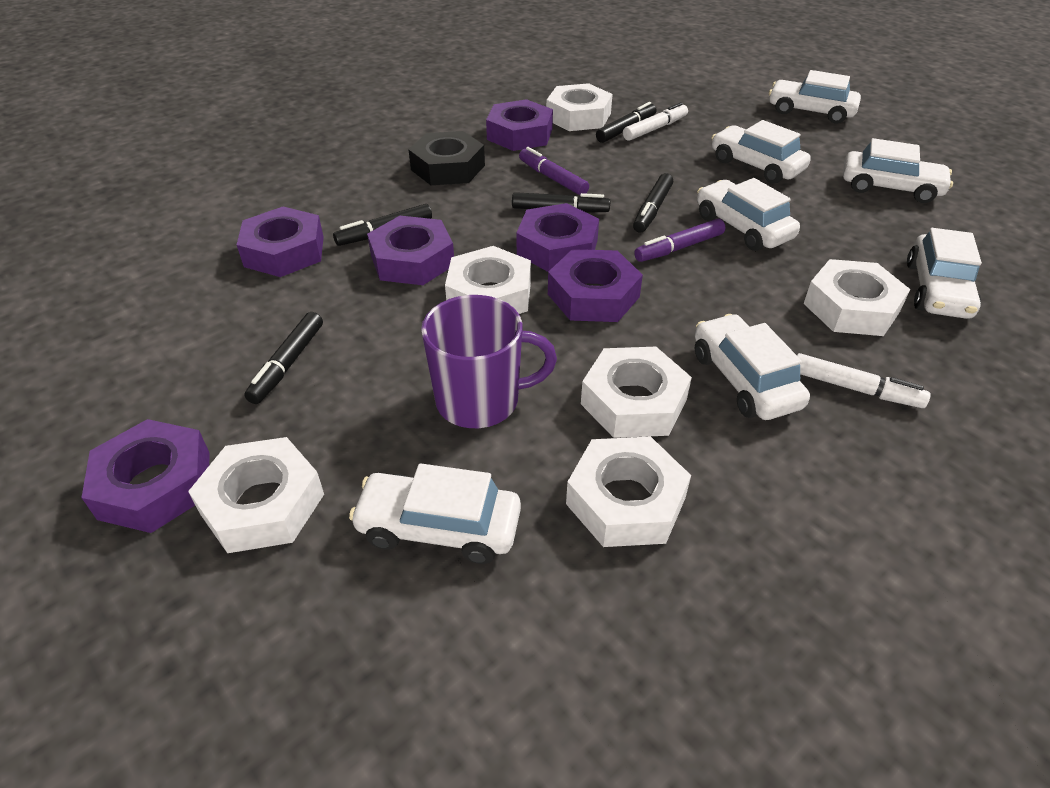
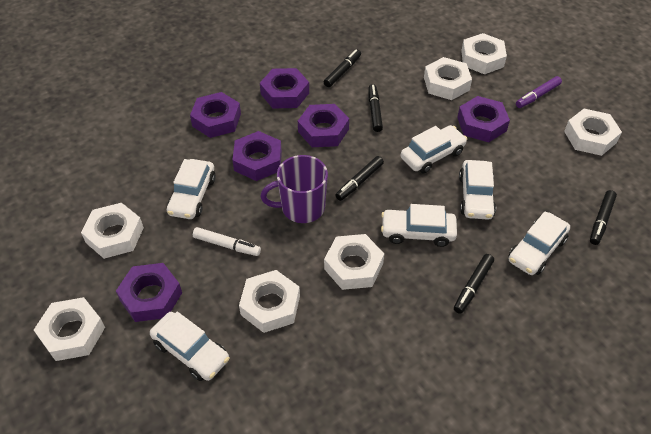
black nut: [408,131,485,185] = 1 -> none = 0
purple marker: [519,147,589,195] [634,219,725,262] = 2 -> [516,76,562,108] = 1
white car: [349,463,521,564] [694,314,810,420] [697,178,800,251] [711,120,811,184] [769,70,861,123] [843,138,953,203] [907,228,982,319] = 7 -> [150,312,229,381] [167,159,216,219] [381,204,457,247] [400,125,467,173] [459,160,496,220] [508,212,570,275] = 6
white marker: [623,102,688,141] [797,353,931,408] = 2 -> [193,227,261,256] = 1
white nut: [188,437,324,553] [445,246,531,314] [546,83,613,131] [566,436,691,547] [581,347,692,438] [804,259,910,336] = 6 -> [34,297,105,361] [81,203,144,259] [239,270,300,333] [324,234,384,290] [424,57,472,100] [461,33,507,74] [564,109,622,156] = 7

